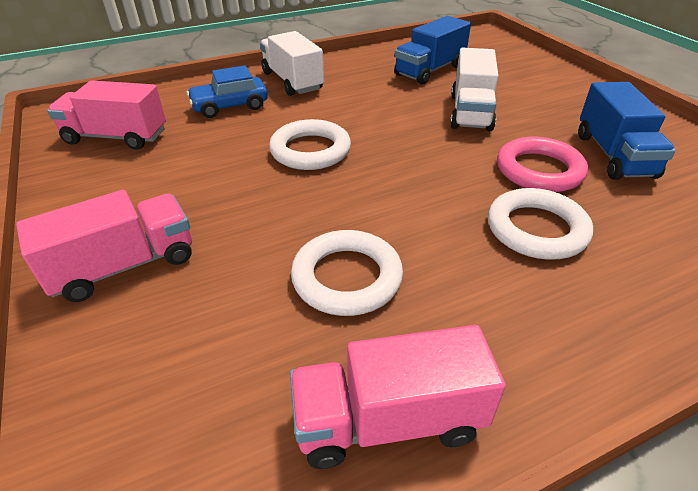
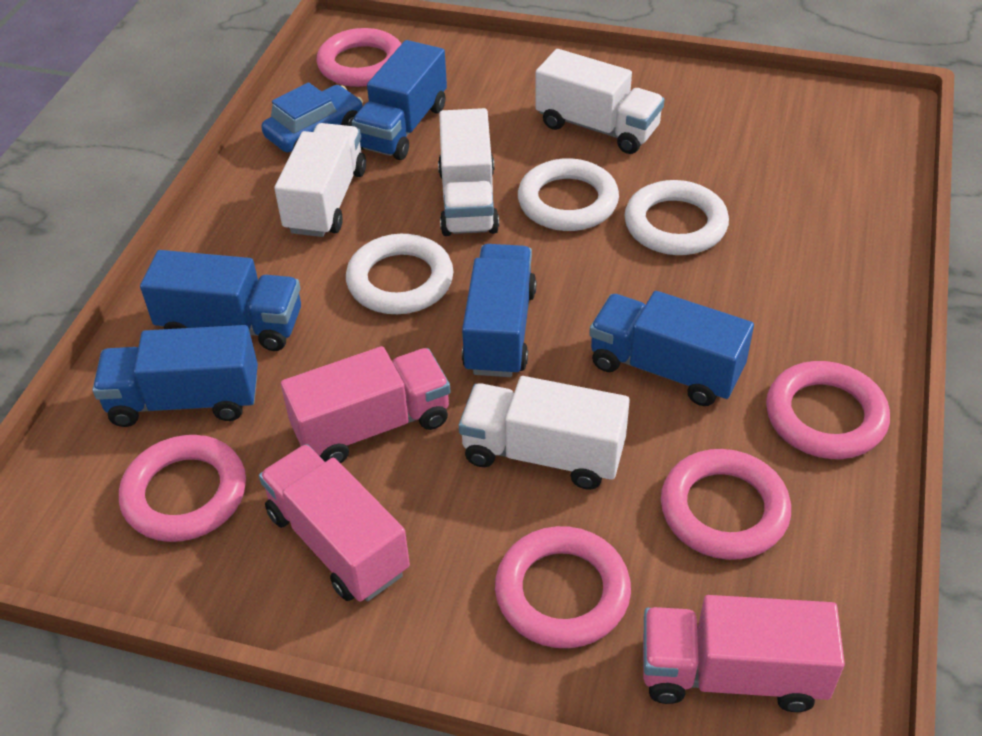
blue truck: [394,16,471,85] [578,82,676,180] = 2 -> [92,325,258,427] [140,250,301,351] [352,40,447,160] [462,244,537,377] [589,291,754,406] = 5
pink ring: [497,137,588,192] = 1 -> [119,435,246,542] [317,28,401,87] [495,526,631,648] [661,449,791,560] [766,361,890,459] = 5
white truck: [260,31,324,96] [450,48,498,131] = 2 -> [274,123,366,237] [438,108,499,236] [459,376,630,490] [535,49,665,154] = 4

